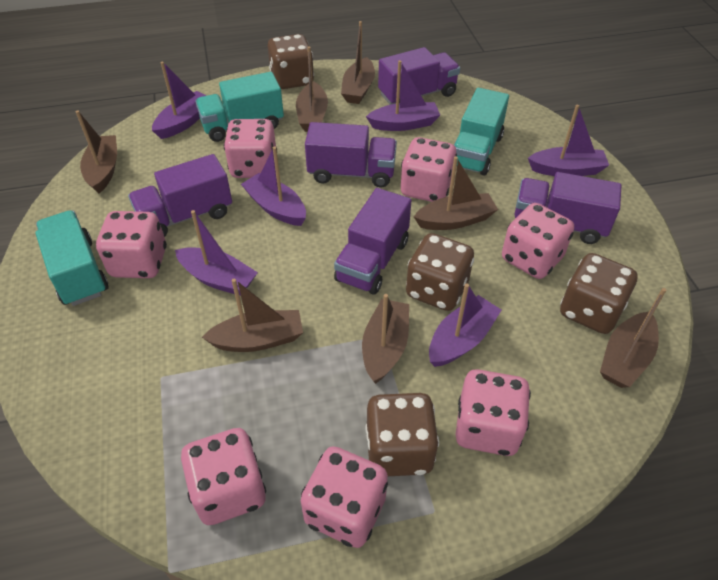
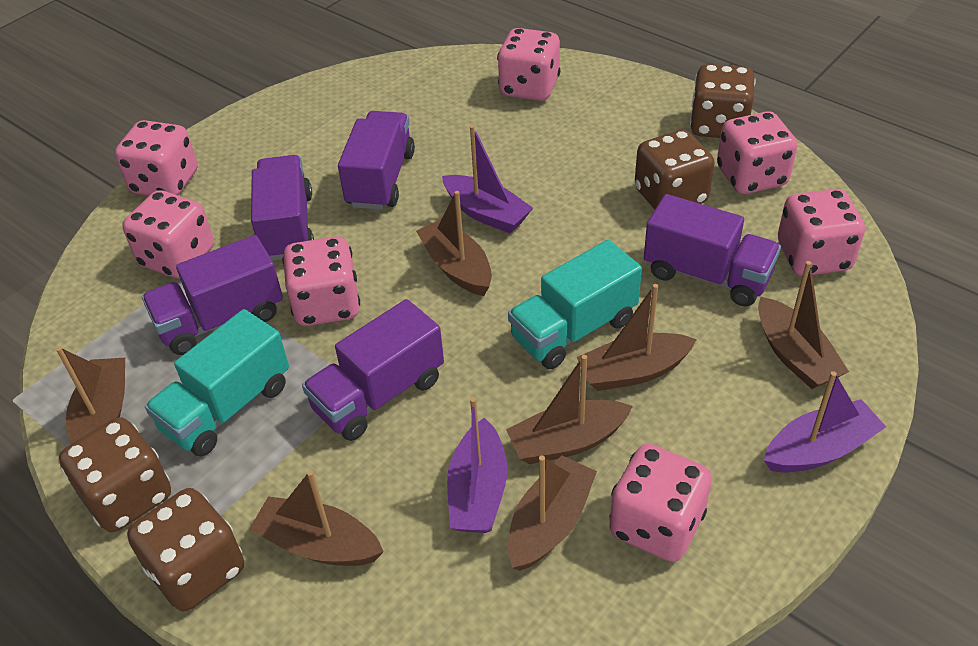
purple boat: [152,62,207,139] [175,210,258,296] [241,147,306,226] [366,60,440,131] [429,283,501,367] [528,105,609,176] = 6 -> [442,125,533,233] [447,397,507,533] [764,371,886,473] = 3
turquoise truck: [36,210,109,306] [195,72,284,142] [454,88,509,175] = 3 -> [145,309,289,457] [508,240,642,369] = 2

